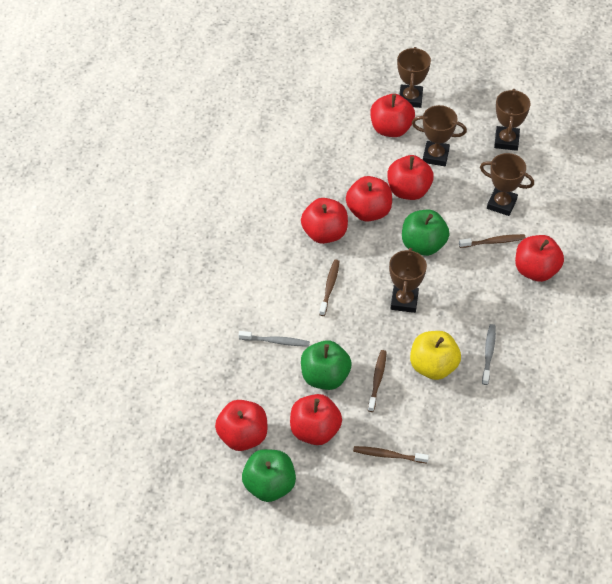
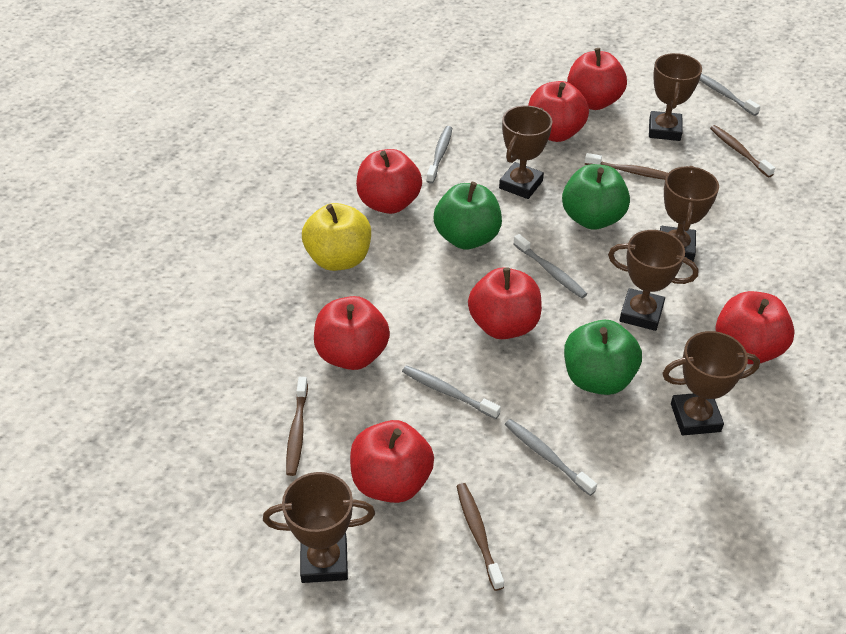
brown trophy: [389,248,427,313] [397,47,431,108] [412,105,467,166] [480,153,534,216] [494,89,531,151] = 5 -> [263,472,375,583] [499,105,552,199] [608,230,698,331] [649,53,702,141] [660,166,719,261] [662,331,760,435] = 6
grey toothbrush: [239,331,310,347] [482,324,496,385] = 2 -> [402,365,501,419] [426,126,452,184] [505,419,597,496] [513,234,587,298] [700,73,760,116] = 5

